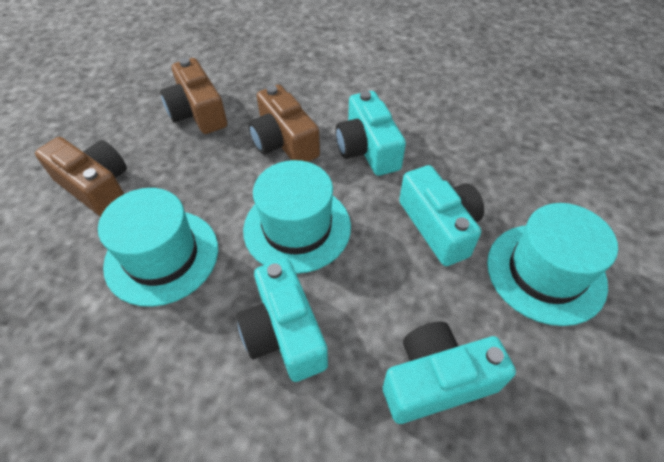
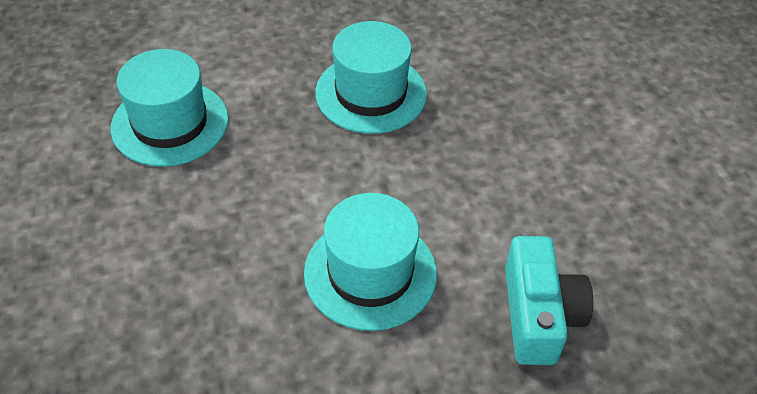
brown camera: [35,137,127,217] [160,58,227,134] [248,85,320,162] = 3 -> none = 0
turquoise camera: [236,258,328,382] [335,91,406,176] [383,321,516,424] [399,165,484,266] = 4 -> [505,236,593,365] = 1

